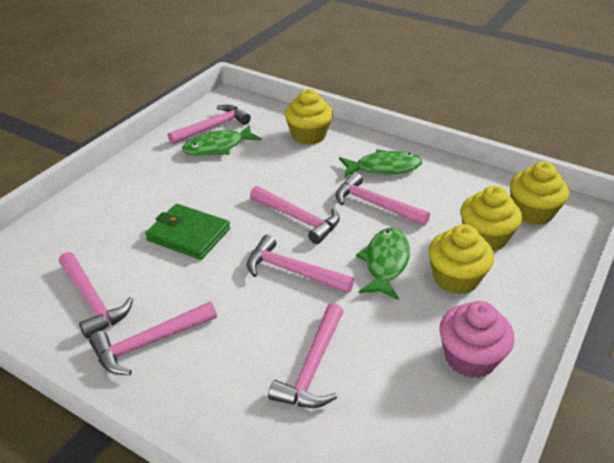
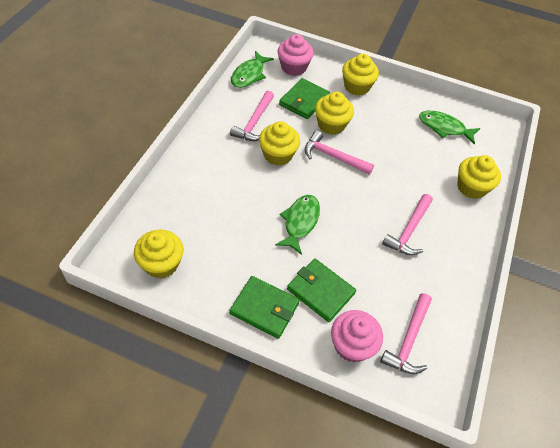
green wallet: [145,204,230,260] = 1 -> [230,276,300,339] [279,78,330,119] [287,258,356,322] = 3
pink cupcake: [439,301,514,378] = 1 -> [278,34,314,76] [331,310,383,363] = 2
pink hammer: [59,252,133,339] [89,302,217,375] [168,105,251,145] [247,235,354,293] [250,186,340,244] [268,303,343,408] [336,172,430,226] = 7 -> [230,91,274,141] [305,131,374,175] [380,293,432,374] [382,194,433,255] = 4
yellow cupcake: [285,89,333,145] [429,224,494,294] [461,186,522,251] [510,162,569,225] = 4 -> [134,230,183,279] [259,121,300,166] [315,92,354,135] [342,54,379,96] [457,155,501,199] = 5

